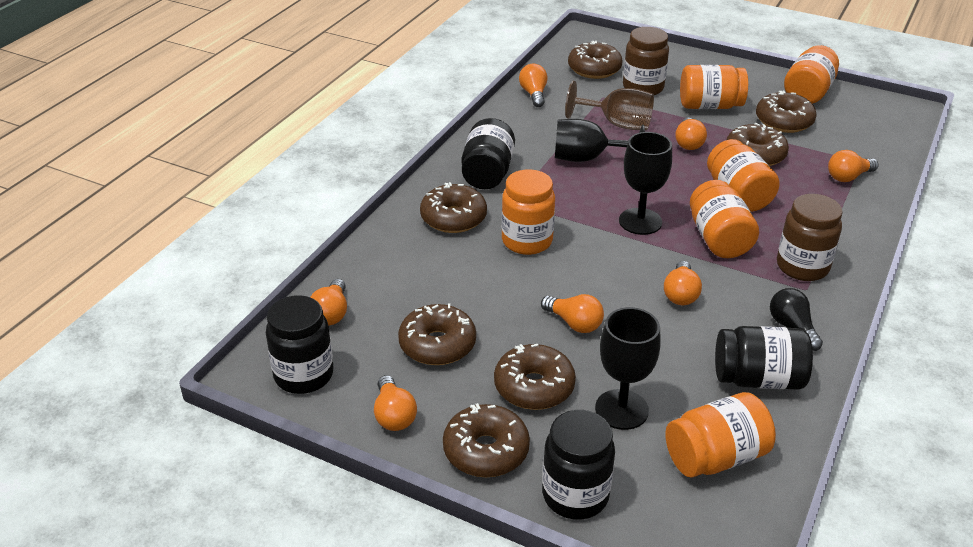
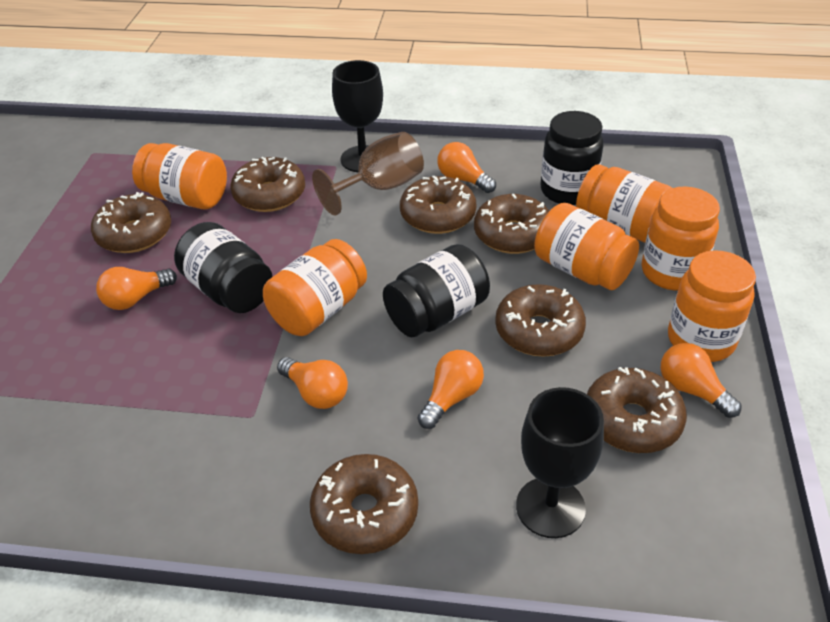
black goblet: [555,119,645,162] [595,307,661,430] [619,132,672,235] = 3 -> [332,60,383,172] [516,387,604,538] = 2
black jar: [266,295,333,394] [462,118,515,189] [542,410,615,520] [715,326,813,390] = 4 -> [174,222,273,313] [383,244,490,337] [541,111,604,205] = 3
black light bulb: [770,288,823,351] = 1 -> none = 0
brown jar: [623,27,669,95] [777,194,843,281] = 2 -> none = 0
orange light bulb: [310,279,347,326] [374,375,417,431] [519,64,548,107] [541,294,604,333] [664,261,702,305] [675,118,707,150] [828,150,878,182] = 7 -> [96,267,177,310] [277,357,348,409] [418,350,484,429] [437,142,496,193] [660,343,742,418] = 5

